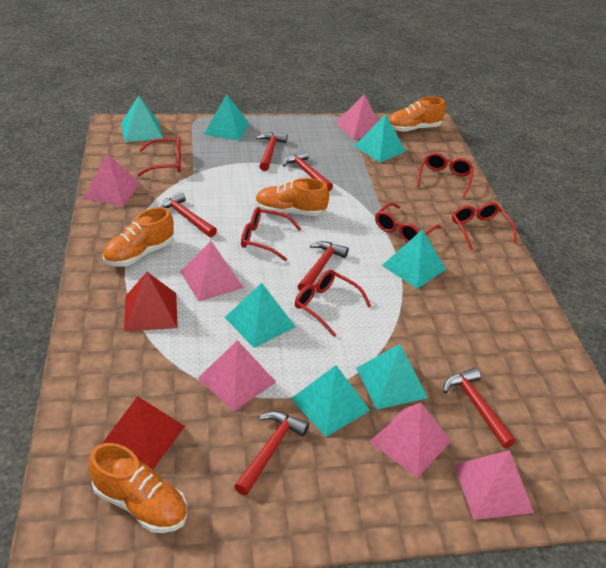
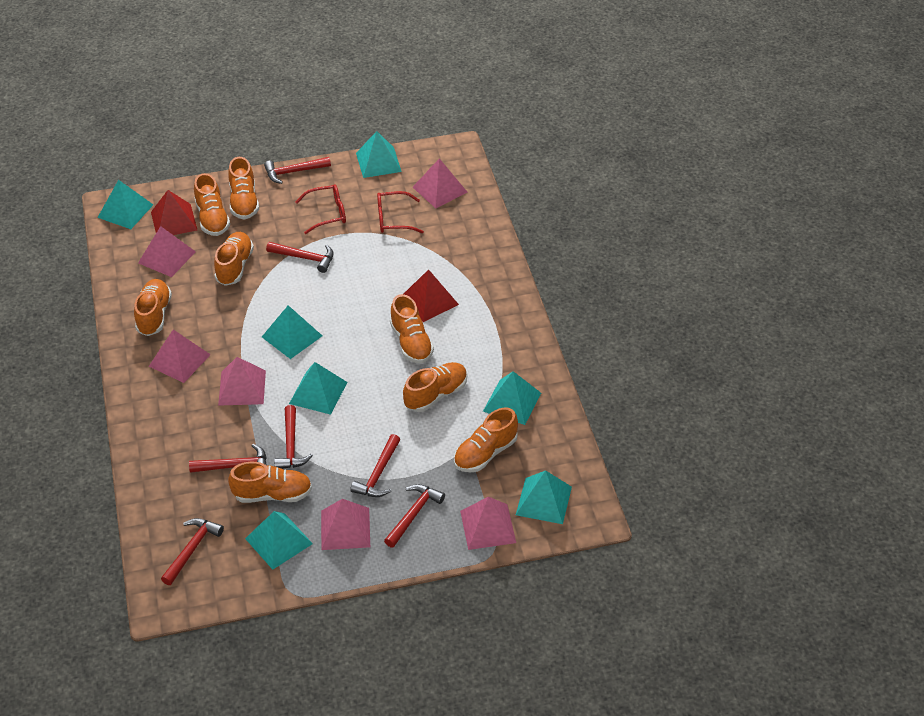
orange shoe: [88,443,187,533] [102,207,174,267] [255,178,329,216] [388,97,445,132] = 4 -> [134,279,172,336] [194,173,230,236] [214,232,254,286] [228,157,259,220] [228,462,312,503] [390,294,434,363] [403,362,467,412] [454,407,518,472] = 8
red glasses: [137,137,181,176] [241,207,301,261] [295,270,371,337] [375,202,441,243] [417,153,474,198] [452,202,517,250] = 6 -> [296,184,346,234] [377,191,424,233] = 2
red hammer: [158,192,217,237] [234,412,309,496] [256,132,287,171] [283,150,333,191] [298,241,349,291] [443,367,516,448] = 6 -> [161,518,224,585] [189,444,267,473] [264,157,331,184] [266,242,333,273] [274,405,313,469] [350,434,400,497] [384,484,445,548] = 7

